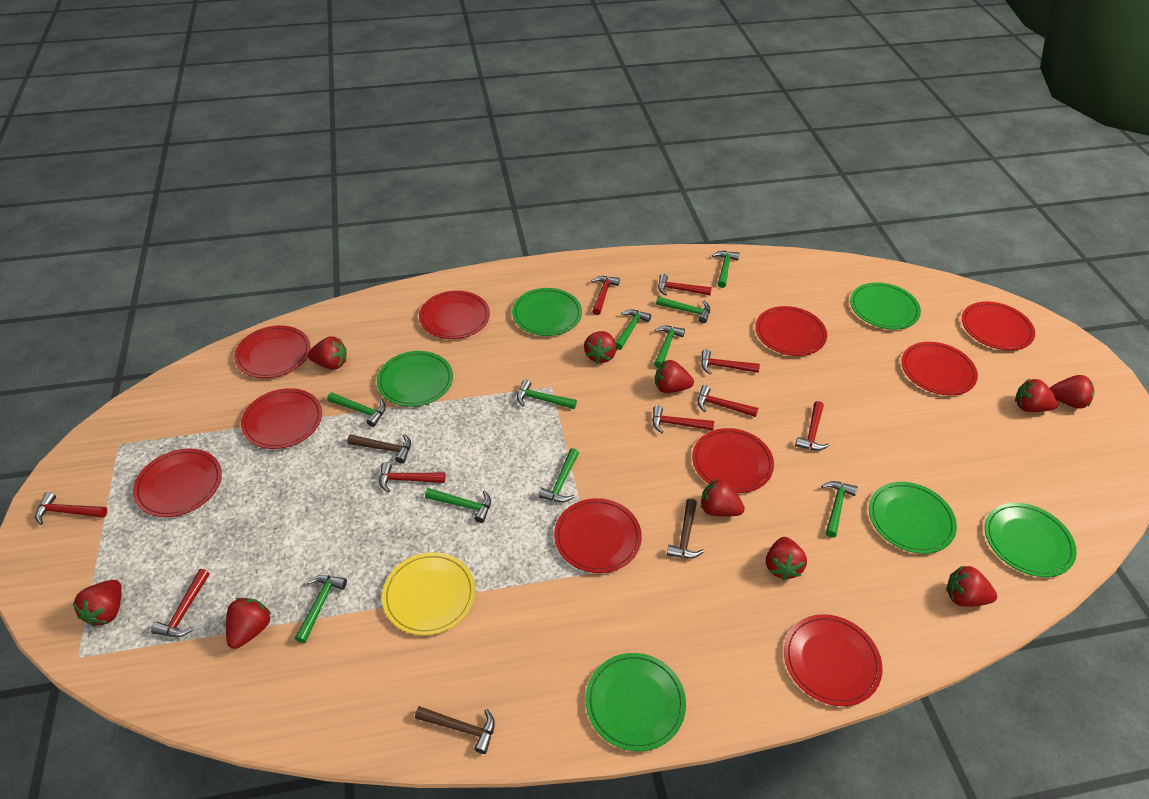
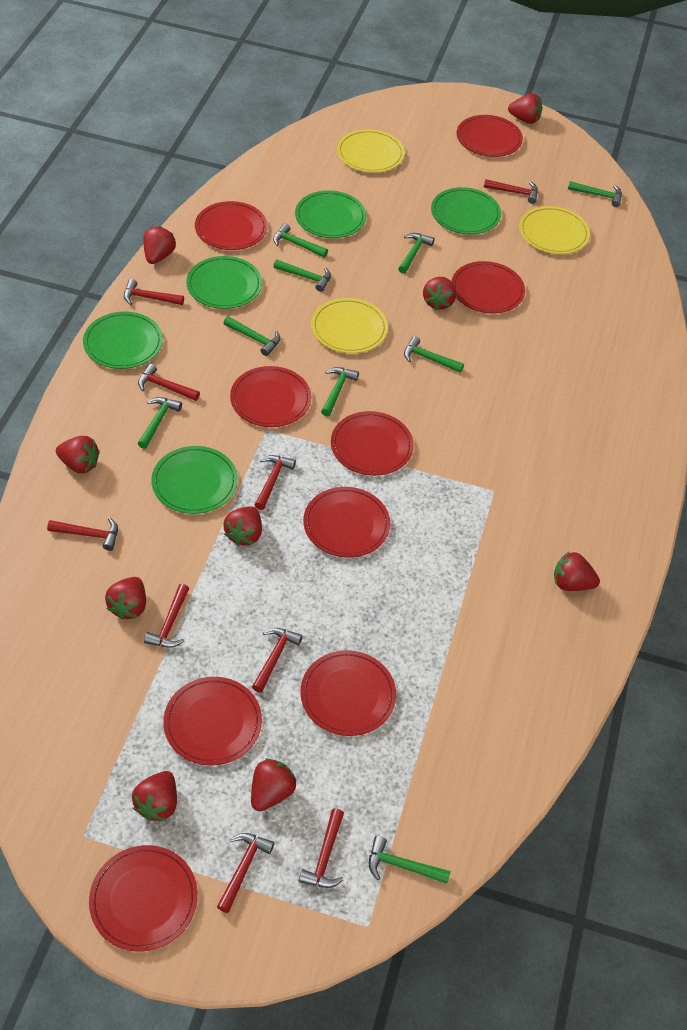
brown hammer: [347,434,411,463] [415,706,495,754] [667,499,704,558] = 3 -> none = 0
green hammer: [295,575,347,643] [327,392,386,427] [425,488,491,523] [517,380,577,409] [538,448,579,502] [616,309,651,350] [654,326,685,368] [656,296,710,323] [712,251,740,288] [821,481,858,538] = 10 -> [138,397,182,449] [223,316,280,356] [273,223,328,257] [274,260,331,292] [321,367,359,416] [369,836,451,884] [398,233,435,274] [404,336,464,373] [568,181,622,207] = 9
green plate: [377,351,453,407] [512,288,582,336] [586,653,686,751] [850,282,921,330] [869,482,957,554] [985,503,1077,577] = 6 -> [83,311,163,369] [151,446,238,514] [186,256,262,309] [295,190,366,238] [431,187,501,234] = 5
red plate: [133,448,222,517] [234,325,310,378] [241,388,322,449] [419,291,490,339] [554,498,642,573] [692,428,774,493] [755,306,827,356] [784,614,882,706] [902,342,978,395] [962,302,1035,351] = 10 -> [89,845,198,952] [163,677,262,766] [195,201,267,250] [230,366,311,427] [300,650,396,736] [303,487,390,558] [331,411,413,476] [451,261,525,314] [457,115,523,157] = 9
red strawberry: [73,580,122,627] [226,598,272,649] [308,336,346,370] [584,331,616,364] [655,360,694,393] [701,478,745,517] [766,537,807,580] [946,565,997,607] [1015,379,1058,412] [1050,375,1095,409] = 10 -> [56,436,100,474] [105,577,146,620] [132,771,177,821] [143,226,176,264] [223,506,262,546] [251,758,297,811] [423,277,456,310] [508,93,542,124] [554,552,600,591] = 9
yellow plate: [382,552,475,635] = 1 -> [311,298,388,353] [337,129,405,173] [519,206,590,254] = 3

